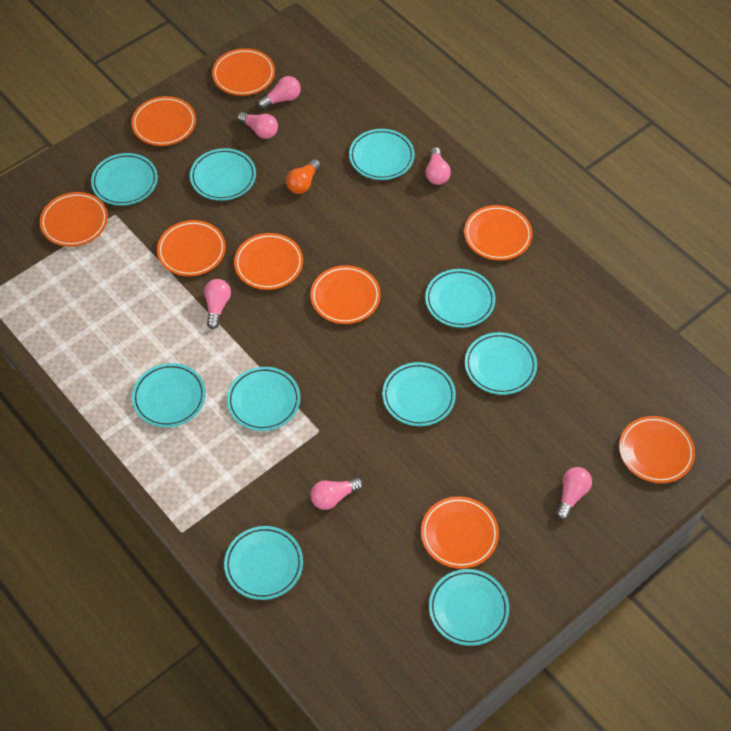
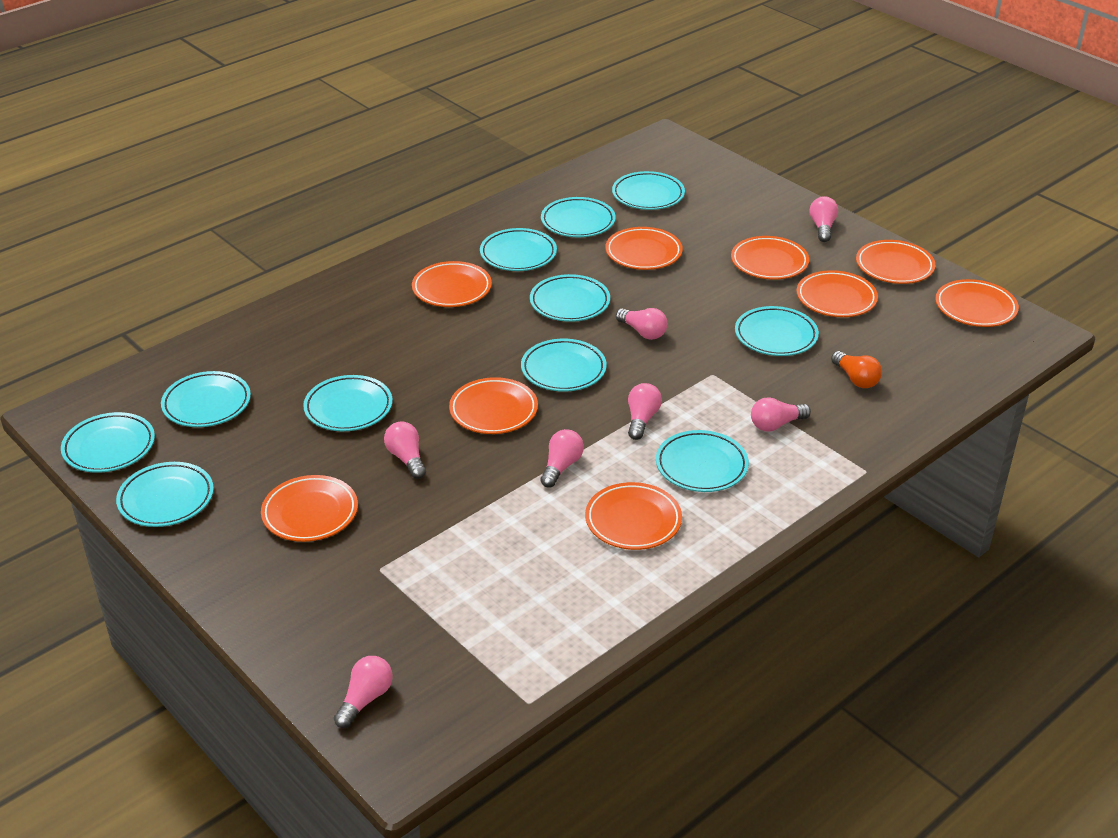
pink light bulb: [204,279,231,329] [237,112,278,139] [258,76,301,109] [310,478,363,510] [425,147,451,185] [556,467,592,520] = 6 -> [334,656,393,728] [384,421,426,479] [540,429,584,488] [616,308,667,340] [628,383,662,440] [751,397,811,432] [810,196,838,242] = 7
turquoise plate: [91,153,158,206] [132,363,206,427] [190,148,256,201] [224,526,303,600] [227,367,300,431] [349,129,415,180] [382,362,456,426] [425,269,496,328] [429,569,509,646] [465,332,537,395] = 10 -> [61,412,155,473] [116,462,214,527] [161,371,251,427] [303,375,393,431] [480,228,557,271] [521,339,607,392] [530,274,610,322] [541,197,616,237] [612,171,685,210] [656,430,749,492] [735,306,819,356] = 11

